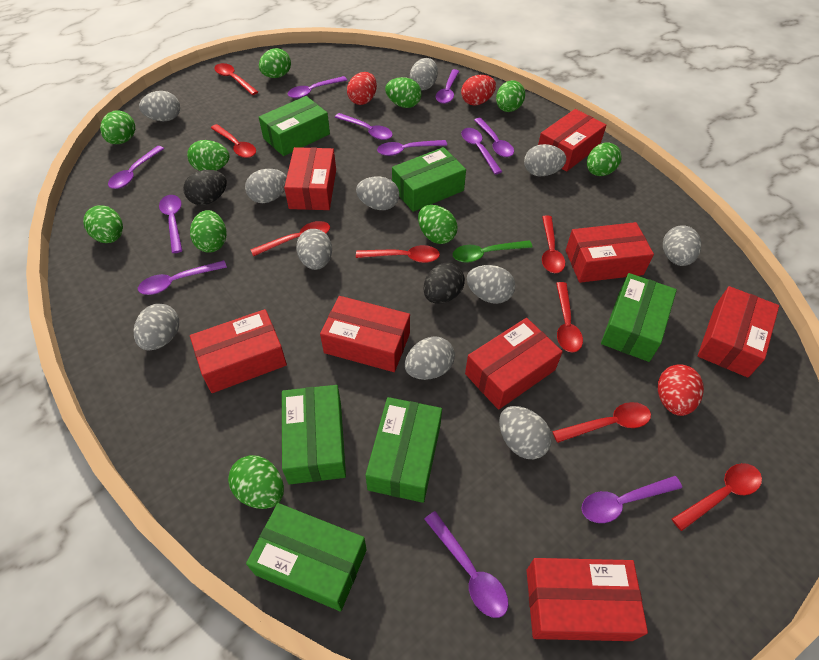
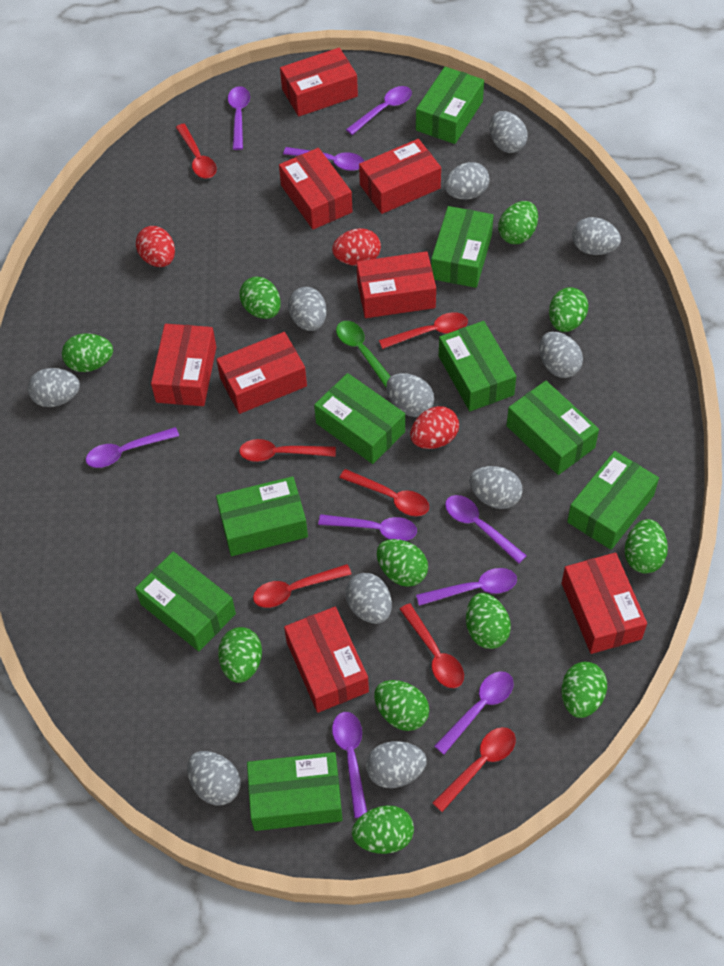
black egg: [183,170,227,205] [423,263,465,304] = 2 -> none = 0
green box: [246,503,367,612] [259,96,330,156] [282,385,346,484] [365,397,442,503] [392,147,466,212] [601,273,677,362] = 6 -> [135,552,236,651] [216,476,308,556] [247,752,343,831] [314,373,405,464] [416,67,484,144] [431,206,494,288] [439,321,516,411] [506,381,599,475] [567,451,659,550] = 9
green egg: [83,205,123,243] [100,110,135,144] [187,140,230,171] [190,210,226,253] [228,455,284,509] [259,48,291,78] [385,77,422,108] [418,205,457,244] [496,80,525,112] [587,142,622,176] = 10 -> [62,333,113,372] [218,627,262,683] [239,276,281,319] [352,805,414,854] [374,680,429,731] [377,539,428,587] [466,593,511,649] [498,201,538,244] [549,287,588,332] [561,662,607,718] [624,519,668,574] = 11
purple spoon: [108,146,164,189] [138,260,227,295] [159,195,182,253] [288,76,347,99] [335,113,393,140] [377,140,447,156] [424,511,508,618] [436,69,459,104] [461,128,502,174] [474,118,514,157] [581,476,682,523] = 11 -> [86,427,179,468] [228,86,250,150] [283,147,364,171] [318,514,417,541] [332,712,367,818] [346,86,412,135] [416,568,517,606] [434,671,514,755] [445,495,527,564] = 9
red spoon: [211,124,256,158] [214,63,258,95] [250,221,330,256] [356,245,440,263] [542,215,565,273] [552,402,651,443] [556,282,583,352] [672,463,762,531] = 8 -> [176,124,217,179] [239,439,336,462] [253,564,351,608] [340,469,429,516] [379,312,468,349] [400,603,464,688] [433,727,516,812] = 7

